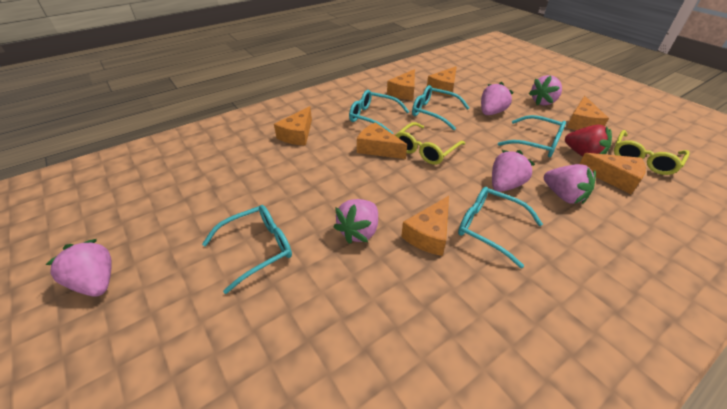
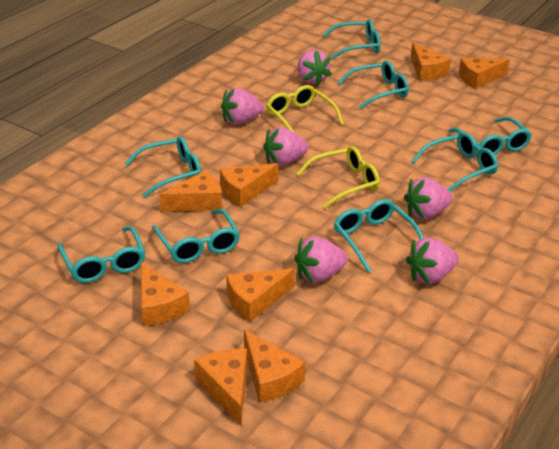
orange cheese: [274,106,312,146] [357,122,407,159] [387,69,415,100] [401,196,449,256] [427,66,457,96] [567,96,609,130] [580,153,646,194] = 7 -> [141,262,190,326] [160,170,222,212] [194,349,247,425] [220,163,279,207] [226,268,295,322] [244,330,306,403] [411,43,451,81] [459,57,510,89] = 8
red strawberry: [565,125,612,157] = 1 -> none = 0
turquoise glasses: [202,205,292,294] [349,90,410,134] [412,85,469,130] [458,187,543,268] [498,115,566,157] = 5 -> [57,226,146,283] [125,136,201,198] [152,209,240,263] [322,19,380,59] [334,199,423,273] [338,61,409,109] [412,132,498,192] [448,117,532,155] = 8

